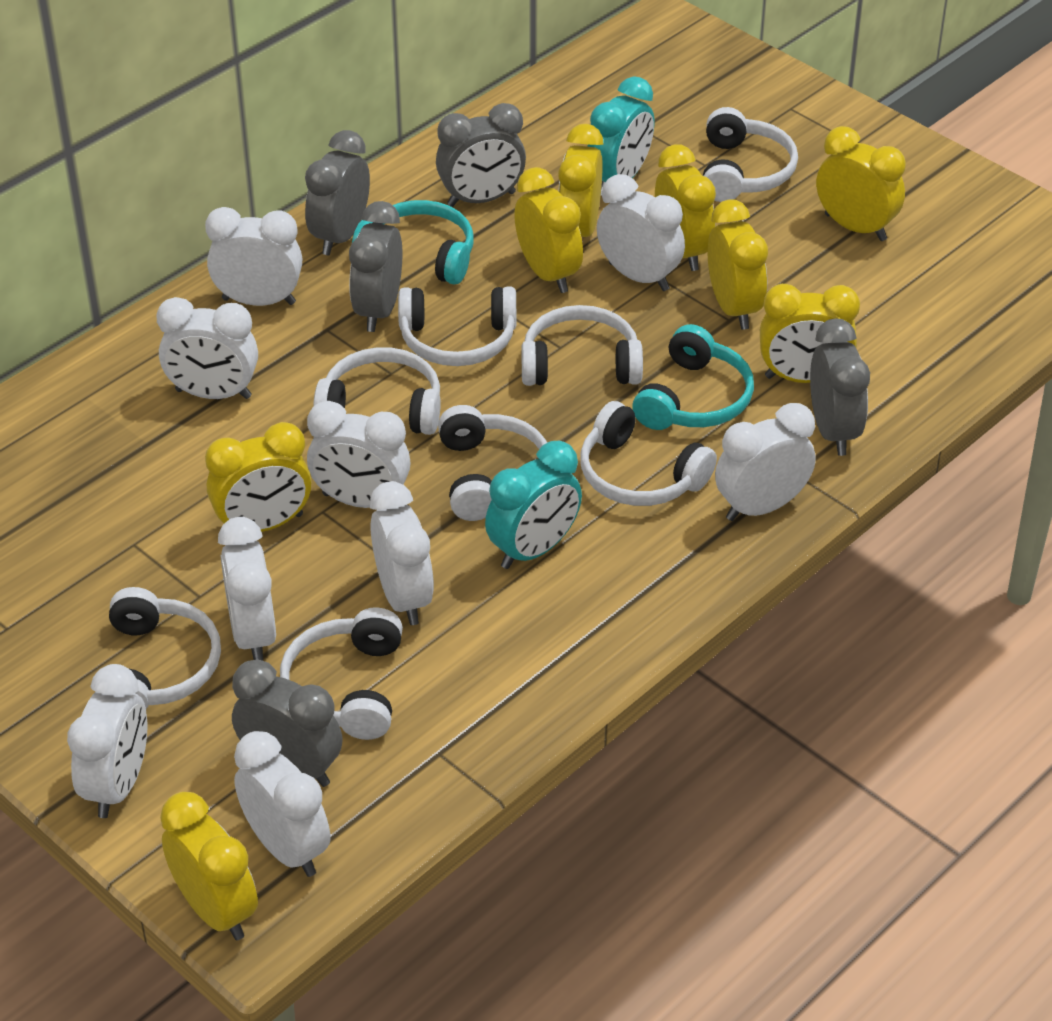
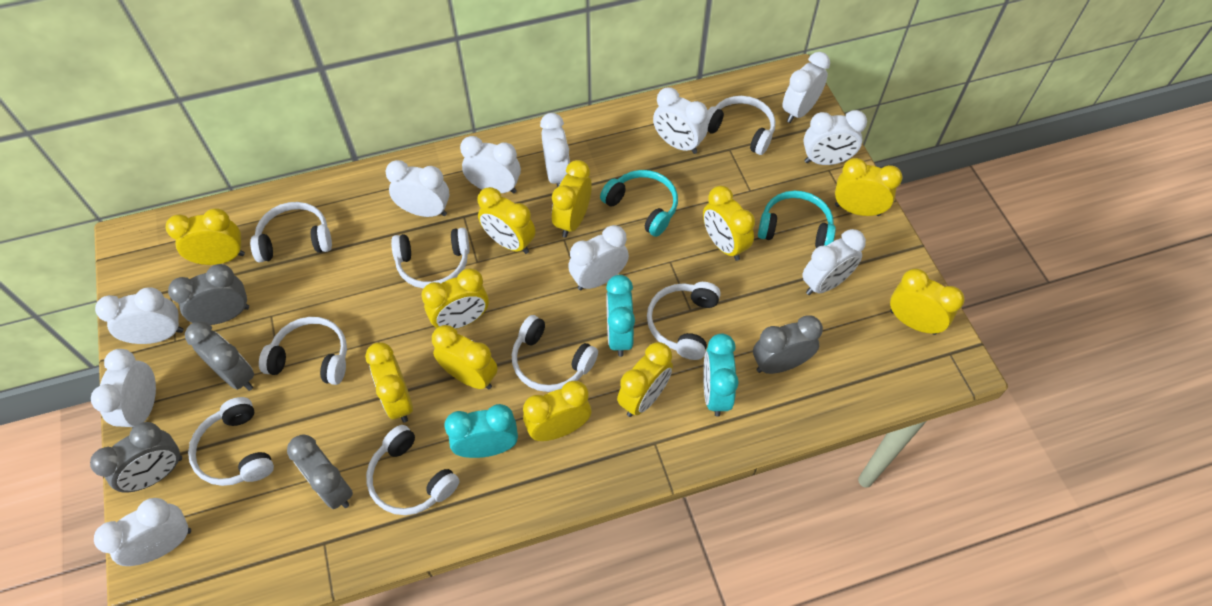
turquoise clock: [485,441,582,569] [587,76,655,196] = 2 -> [444,404,518,458] [606,275,635,357] [703,333,739,417] = 3
white clock: [67,664,148,818] [156,297,258,399] [205,207,302,306] [218,517,276,661] [234,731,331,877] [307,401,411,508] [370,481,434,625] [597,174,685,291] [715,403,816,521] = 9 -> [91,349,156,429] [94,498,191,566] [95,287,183,344] [385,160,449,217] [460,136,521,194] [540,113,570,187] [568,225,629,290] [653,87,708,154] [783,52,830,123] [802,229,866,295] [803,110,867,165] = 11
yellow clock: [160,792,258,940] [205,422,312,532] [514,167,583,293] [558,124,603,237] [655,144,716,271] [708,200,768,330] [760,284,860,383] [816,126,906,241] = 8 -> [166,208,245,265] [365,343,413,423] [421,268,489,329] [432,325,498,389] [477,187,535,254] [523,381,591,441] [552,160,592,238] [617,342,673,417] [703,186,755,261] [835,158,902,216] [890,269,965,335] = 11

